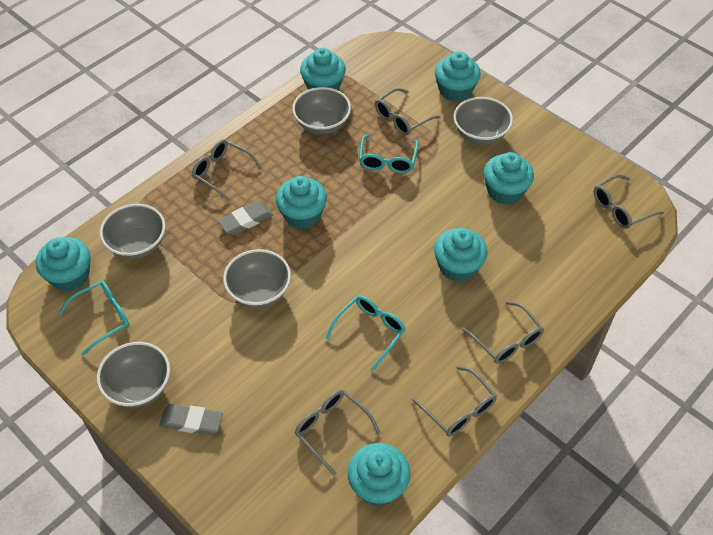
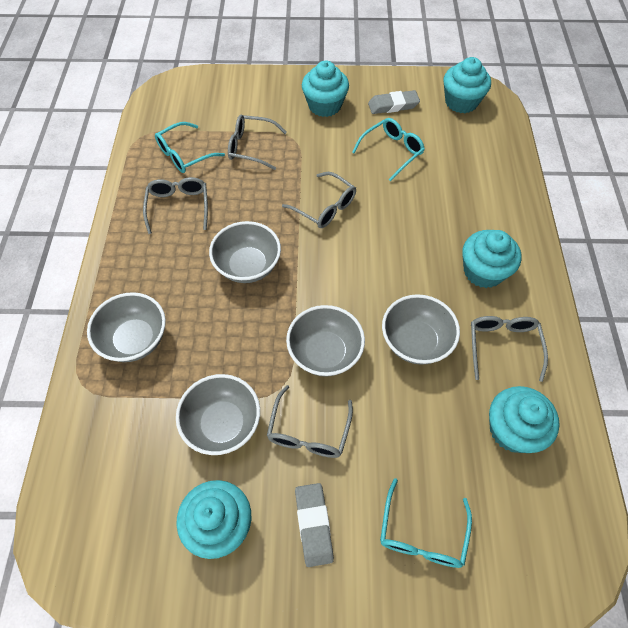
grey glasses: [192,140,262,202] [295,390,381,475] [375,88,441,135] [412,366,497,436] [462,301,544,364] [594,174,664,229] = 6 -> [143,177,208,234] [228,115,287,170] [267,385,353,458] [282,172,356,228] [471,316,548,382] = 5
turquoise cupcake: [36,237,91,291] [276,176,327,229] [300,48,346,91] [347,443,410,506] [434,228,488,282] [435,51,481,102] [484,152,534,205] = 7 -> [176,480,251,559] [302,61,349,117] [443,57,491,113] [463,230,522,288] [489,386,560,453] = 5

